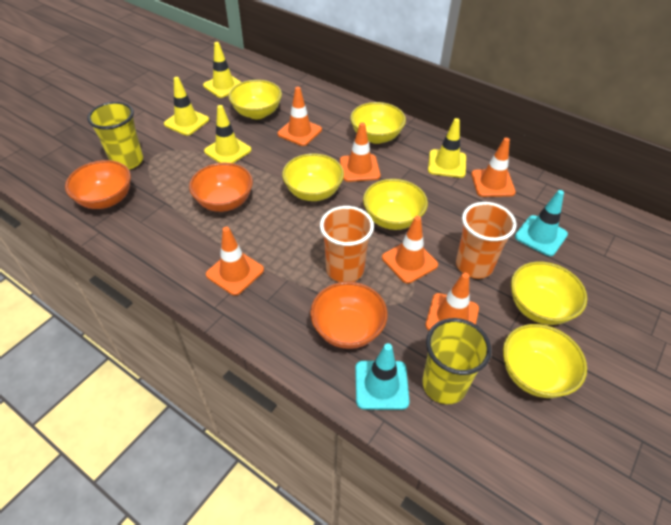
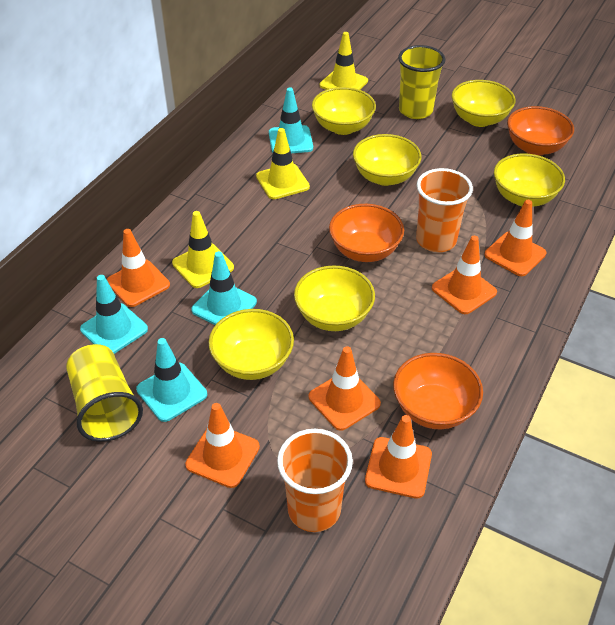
turquoise traffic cone: [355,343,410,410] [515,190,568,256] = 2 -> [80,275,148,354] [136,338,207,422] [191,251,257,325] [269,87,313,153] = 4
yellow traffic cone: [164,77,209,136] [203,42,241,98] [204,105,251,163] [428,118,466,178] = 4 -> [172,211,234,288] [256,128,310,199] [320,32,368,90] = 3

